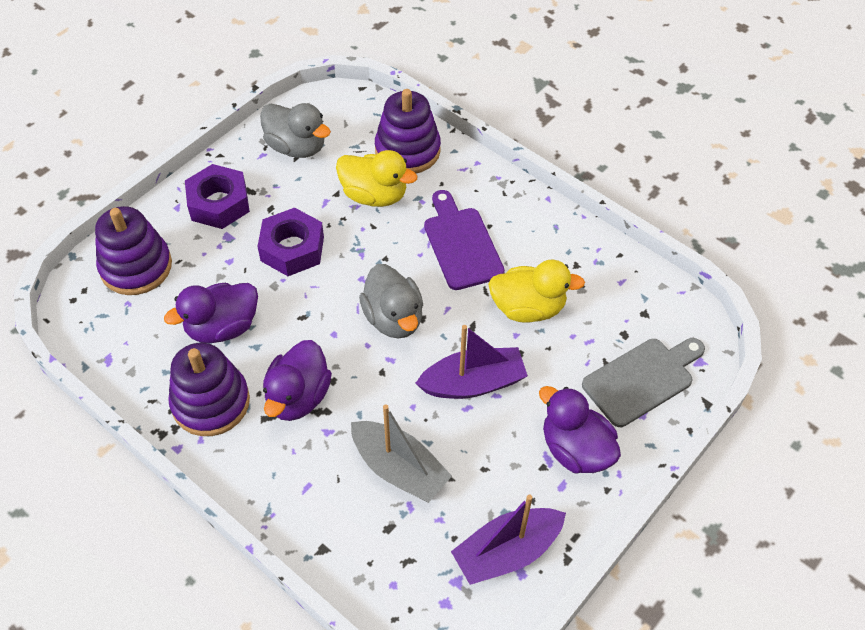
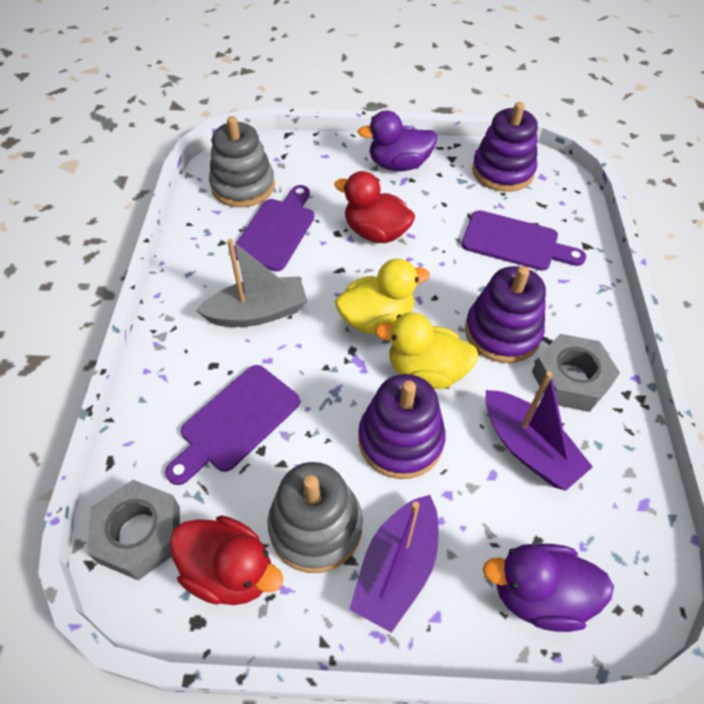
grey cutting board: [582,338,705,427] = 1 -> none = 0
grey duck: [260,103,331,158] [359,264,423,339] = 2 -> none = 0
grey nut: none = 0 -> [87,480,180,580] [532,334,620,412] = 2
grey stacking toy: none = 0 -> [209,116,275,207] [267,462,363,573] = 2
purple cutting board: [424,190,505,290] = 1 -> [165,365,300,485] [234,185,314,272] [461,210,586,271] = 3
purple duck: [164,283,258,343] [263,340,332,421] [539,386,621,473] = 3 -> [358,110,437,171] [483,544,614,632] = 2
purple nut: [185,164,250,229] [257,208,324,276] = 2 -> none = 0
red duck: none = 0 -> [170,515,283,605] [334,171,415,243] = 2

